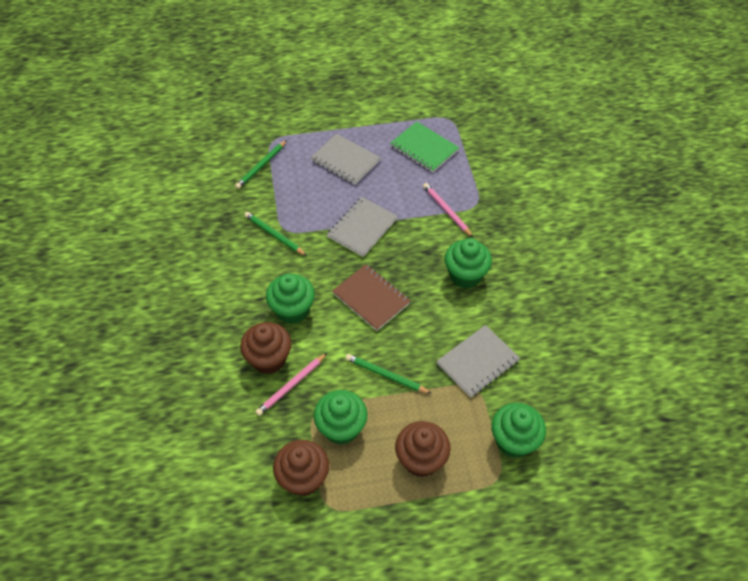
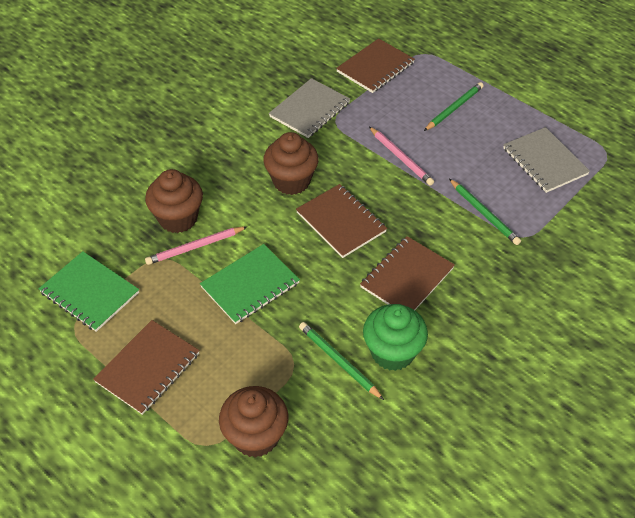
brown notebook: [332,264,411,331] = 1 -> [93,320,200,415] [296,184,387,258] [336,38,415,93] [360,236,455,310] = 4
green cupcake: [266,274,315,324] [314,390,368,445] [444,238,492,289] [491,403,546,458] = 4 -> [363,304,428,371] = 1
green notebook: [390,121,459,173] = 1 -> [39,251,139,332] [200,244,300,324] = 2
grey notebook: [311,133,381,184] [327,197,398,257] [437,325,520,397] = 3 -> [269,78,350,138] [503,127,590,193] = 2

